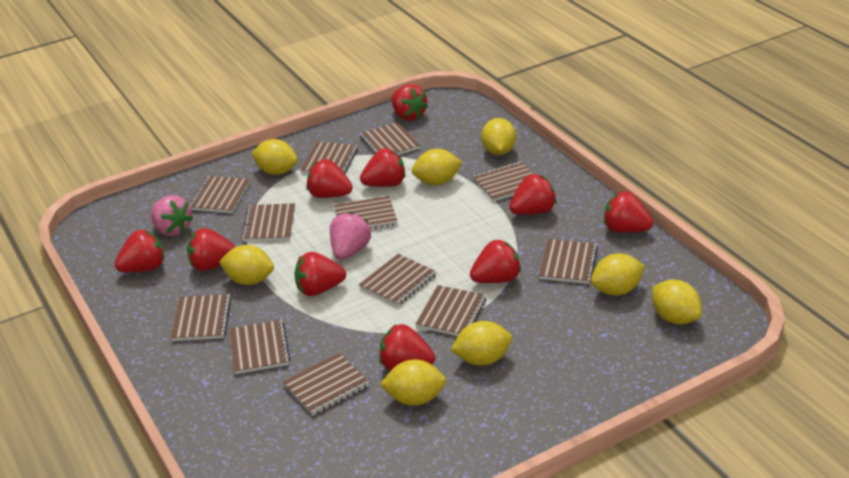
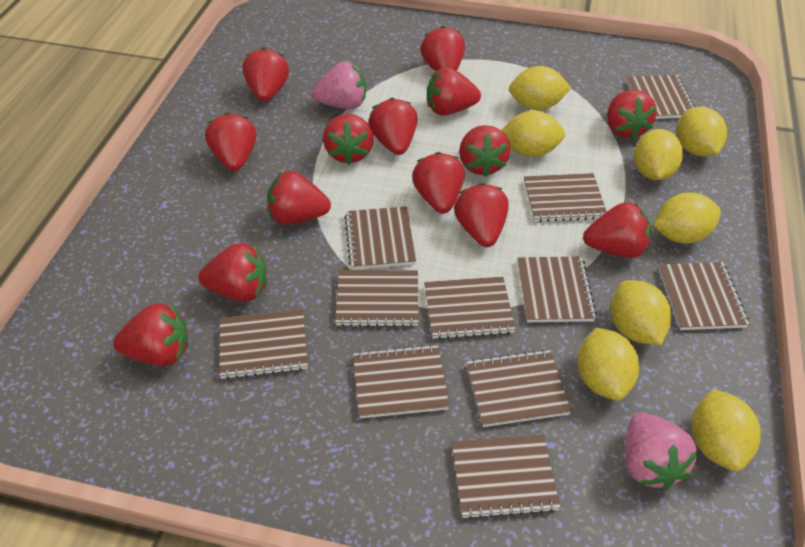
brown notebook: [171,294,231,341] [189,176,250,213] [229,320,290,374] [241,203,295,242] [283,353,369,416] [301,142,358,174] [334,196,398,230] [359,254,437,306] [360,122,420,155] [415,285,486,336] [473,161,533,202] [539,239,598,284] = 12 -> [219,309,308,379] [335,270,419,327] [344,206,416,270] [353,344,449,419] [424,277,516,340] [451,434,560,519] [466,349,572,427] [517,257,597,322] [524,173,607,222] [627,75,695,119] [658,262,749,330] = 11
red strawberry: [115,230,165,272] [187,228,236,271] [294,252,346,296] [306,159,353,198] [360,148,405,187] [379,324,435,371] [391,84,428,121] [470,240,521,283] [509,174,556,215] [604,191,653,233] = 10 -> [113,303,188,366] [198,243,267,302] [205,112,256,171] [243,47,289,102] [267,171,331,225] [323,114,374,165] [368,98,417,155] [412,152,465,214] [421,26,465,71] [427,67,481,116] [454,183,509,247] [459,125,511,177] [583,202,651,258] [607,90,657,140] = 14

